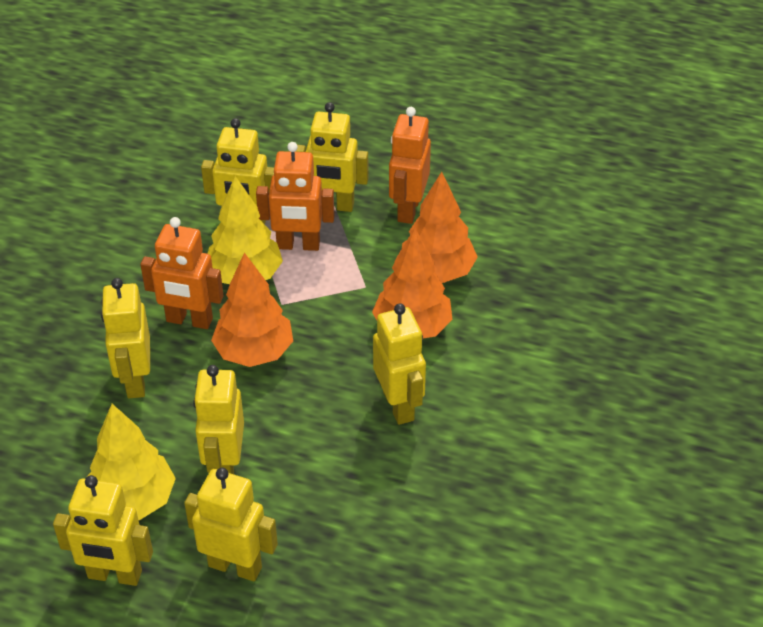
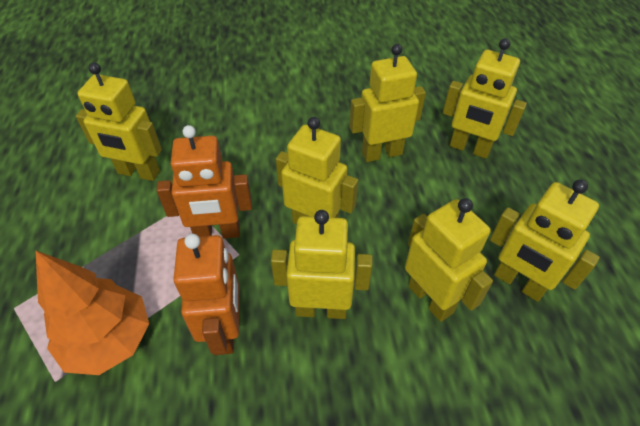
orange robot: [140,217,224,329] [256,142,334,251] [389,107,431,224] = 3 -> [156,125,252,239] [173,234,239,355] = 2
orange tree: [211,253,293,367] [372,228,452,339] [402,172,478,283] = 3 -> [35,250,149,375] = 1
yellow tree: [87,404,176,520] [208,176,283,284] = 2 -> none = 0

